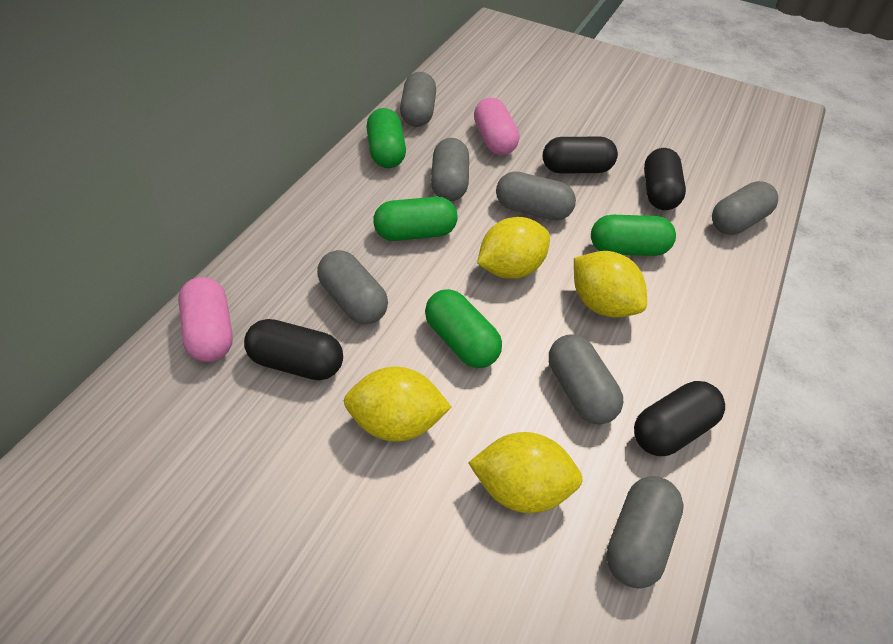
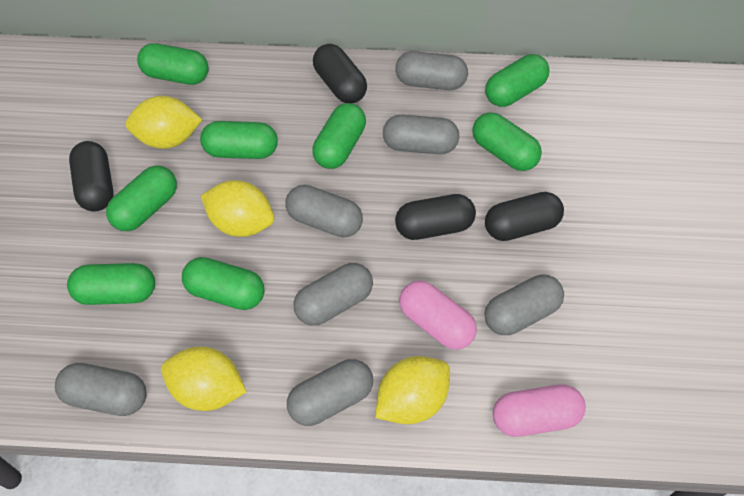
green capsule: [367,108,406,168] [373,197,458,241] [425,289,502,368] [591,215,676,256] = 4 -> [67,263,155,305] [106,165,177,231] [137,43,209,85] [182,257,264,310] [200,121,278,159] [312,103,366,169] [472,112,542,171] [485,54,549,107] = 8

